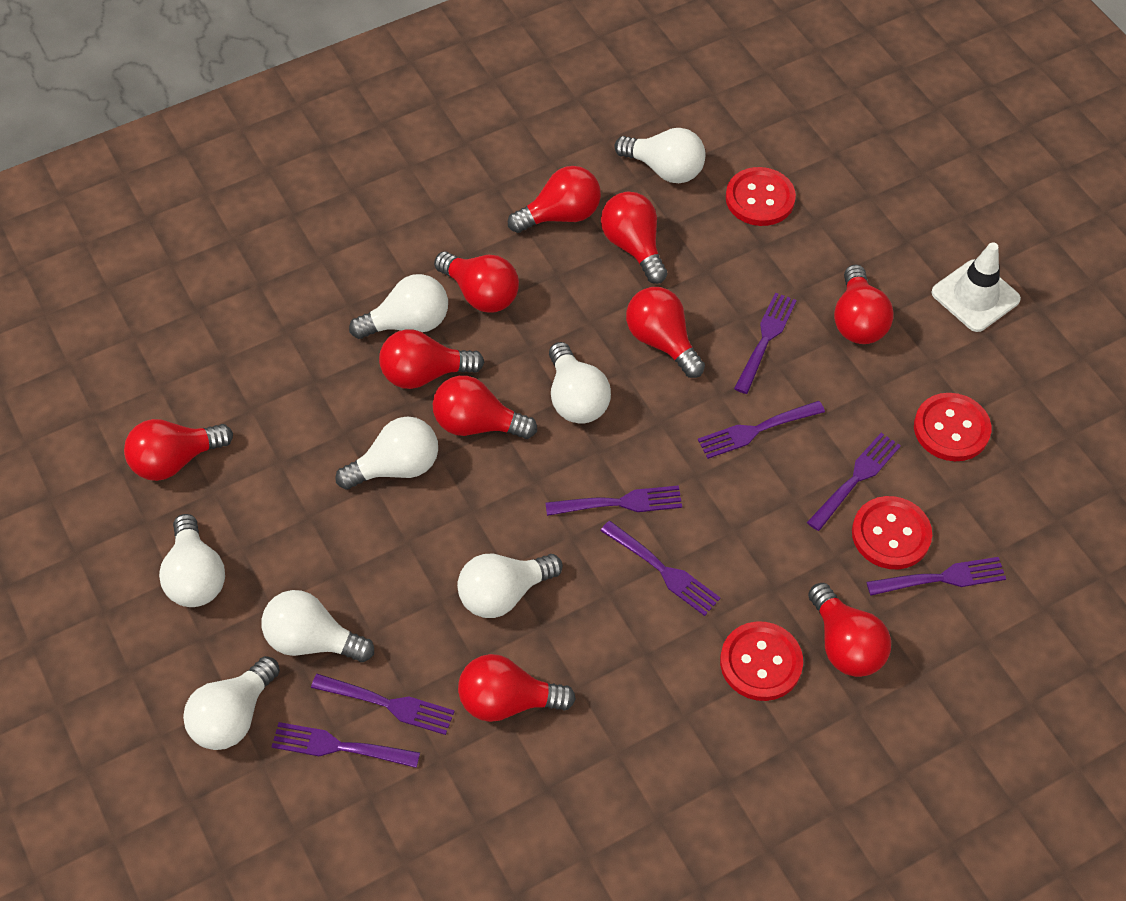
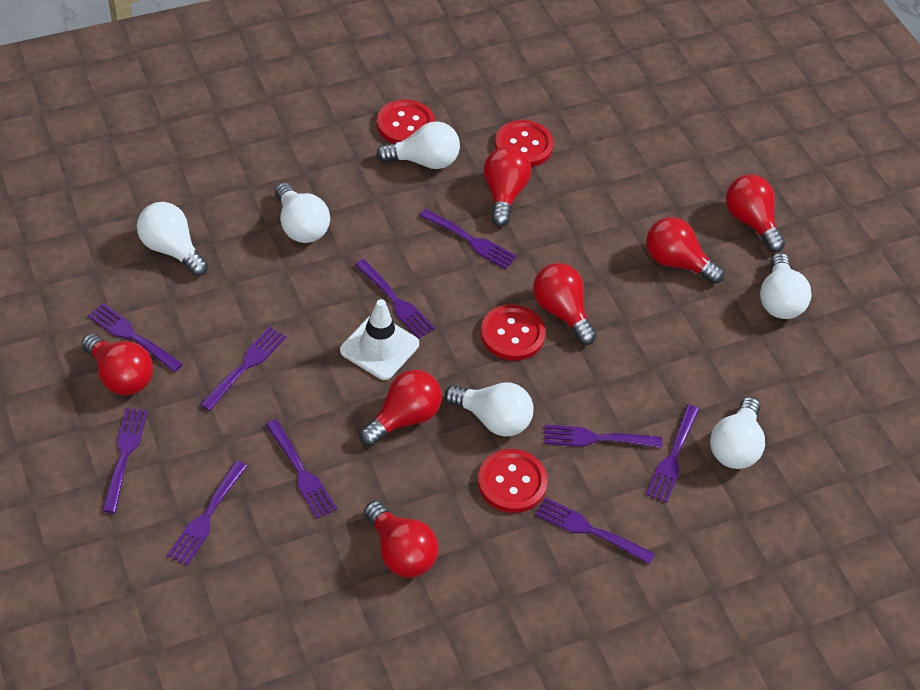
purple fork: [272,722,420,768] [311,674,455,735] [545,485,682,516] [600,521,721,616] [698,401,825,459] [734,293,797,394] [807,433,901,531] [867,557,1006,595] = 8 -> [88,303,183,372] [102,408,148,513] [167,461,247,566] [200,327,286,411] [266,419,337,519] [355,259,435,338] [420,209,517,269] [536,497,655,564] [544,425,662,448] [646,405,699,503] = 10
red light bulb: [124,419,233,481] [379,329,484,389] [433,376,537,439] [434,252,519,313] [458,654,576,722] [508,166,601,233] [601,191,667,284] [626,287,705,378] [808,583,891,677] [834,265,894,344] = 10 -> [81,334,153,395] [360,370,442,446] [364,501,438,578] [483,146,531,227] [533,263,596,345] [646,217,724,284] [726,174,785,252] = 7
white light bulb: [159,514,225,607] [183,656,280,750] [261,590,374,662] [335,416,438,490] [349,274,448,339] [457,553,563,618] [549,342,611,424] [614,128,706,183] = 8 -> [137,202,208,276] [275,183,330,243] [376,121,460,169] [444,383,534,437] [710,397,765,469] [760,253,812,319] = 6

